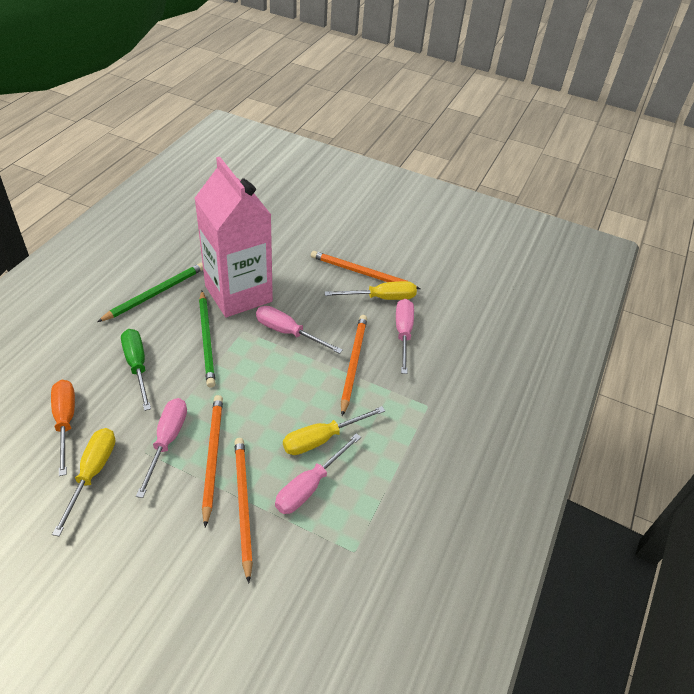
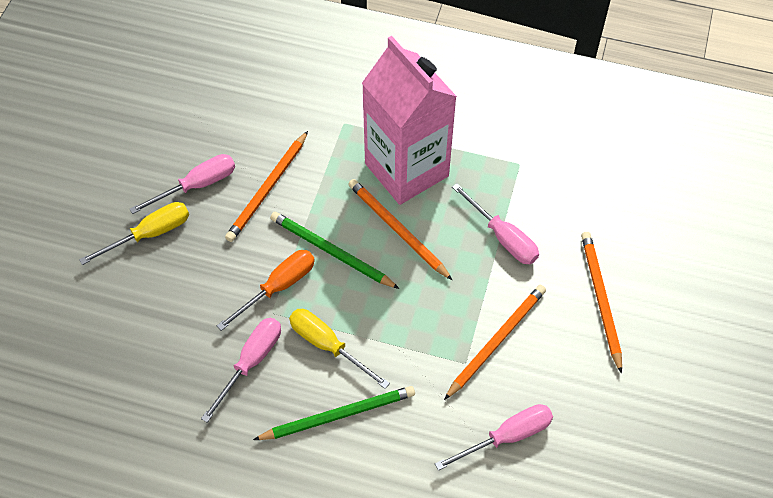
green screwdriver: [121,329,151,411] = 1 -> none = 0
yellow screwdriver: [52,428,116,536] [283,406,385,455] [324,281,417,300] = 3 -> [79,202,189,265] [289,309,390,389] = 2

